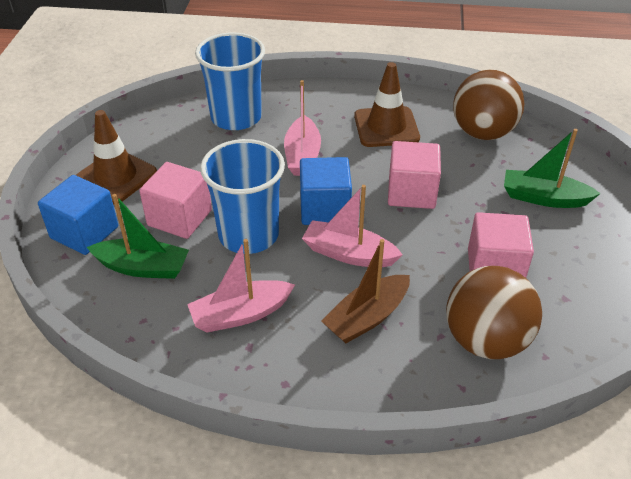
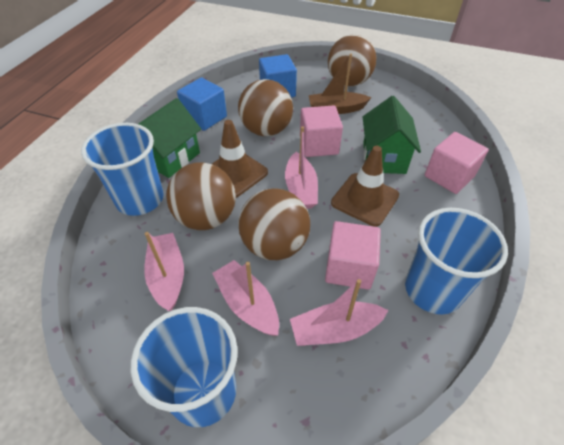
blue cup: [195,33,265,130] [200,139,285,254] = 2 -> [81,123,164,216] [131,307,238,427] [405,208,508,314] = 3
brown ball: [446,266,542,359] [453,70,524,140] = 2 -> [166,162,236,230] [238,79,293,136] [238,188,310,260] [328,35,376,86] = 4
green boat: [87,194,189,279] [504,129,601,208] = 2 -> none = 0
green house: none = 0 -> [138,98,201,178] [363,96,421,174] = 2
pink boat: [187,239,295,332] [284,80,321,176] [302,185,403,267] = 3 -> [144,232,184,311] [212,260,279,336] [285,126,318,209] [290,279,388,346] = 4

